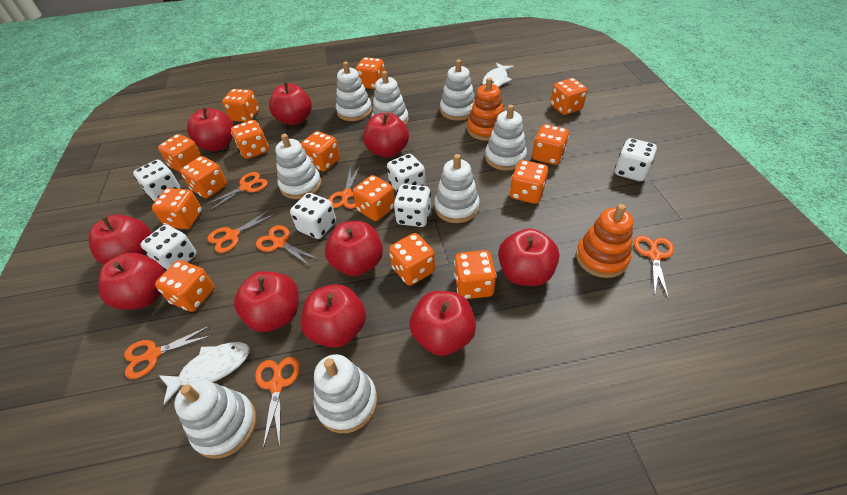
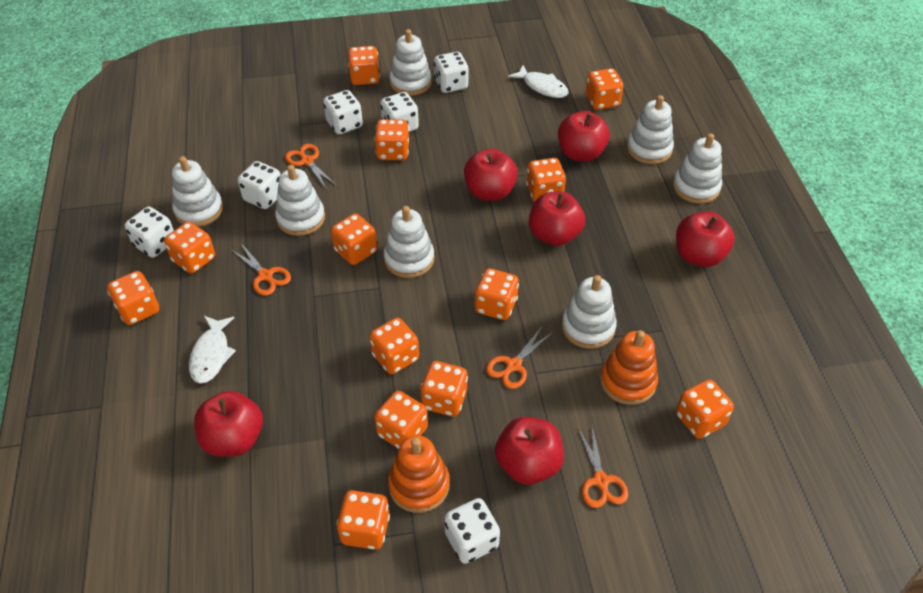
orange dice: [152,188,202,229] [155,260,215,312] [158,134,202,173] [180,156,227,198] [222,89,259,122] [231,120,269,159] [301,131,340,172] [353,175,395,221] [356,57,385,89] [389,233,435,286] [454,250,497,299] [510,160,548,204] [532,124,569,165] [550,78,587,115] = 14 -> [107,271,159,325] [164,222,215,274] [331,213,377,265] [337,490,390,550] [348,46,380,85] [369,318,419,374] [374,119,409,160] [374,391,428,449] [420,361,468,416] [475,268,519,320] [526,158,566,202] [586,68,624,110] [676,379,734,439] = 13
orange scissors: [124,325,213,379] [203,172,268,212] [208,209,277,253] [255,357,300,449] [256,225,320,267] [329,165,360,209] [634,235,674,299] = 7 -> [230,243,291,296] [285,144,337,188] [486,327,553,389] [578,426,628,508] = 4
red apple: [89,215,152,265] [98,253,165,310] [187,107,233,152] [234,271,299,332] [269,82,312,125] [300,284,366,348] [325,221,383,276] [363,112,409,158] [409,291,476,356] [498,228,559,286] = 10 -> [194,391,263,457] [464,148,518,201] [495,417,564,485] [529,191,585,246] [558,111,610,162] [676,211,735,267] = 6
white stacking toy: [174,379,257,459] [275,134,322,199] [314,354,378,433] [336,61,372,121] [371,71,409,126] [434,154,480,223] [440,60,475,121] [485,105,527,171] = 8 -> [172,156,223,227] [275,165,325,236] [384,206,434,278] [390,29,432,96] [562,275,617,349] [627,95,674,164] [673,133,722,204] = 7

